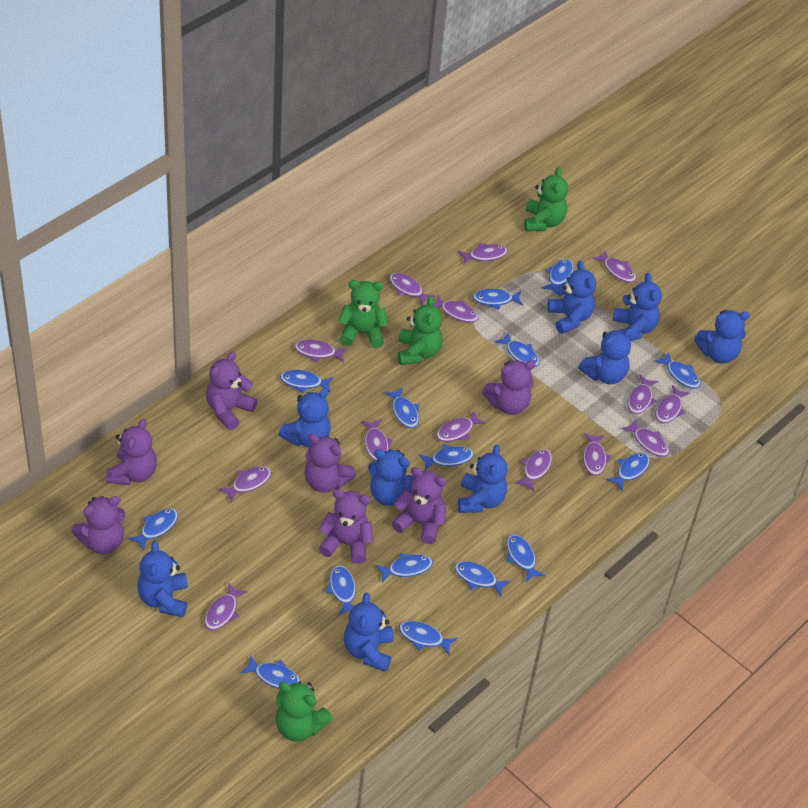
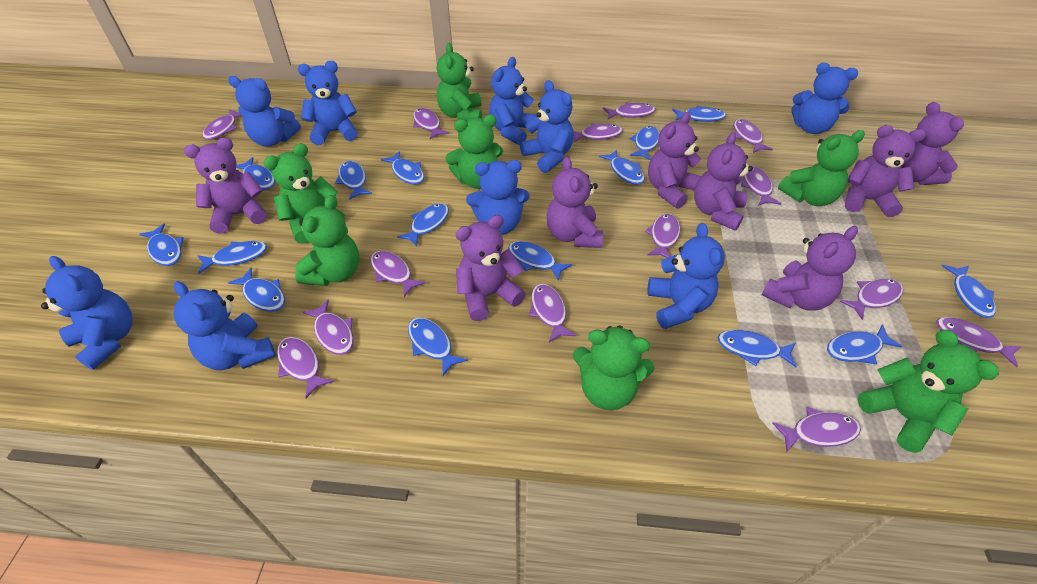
green teddy bear: [276,681,333,742] [338,280,389,348] [398,296,443,365] [524,167,568,231] = 4 -> [264,143,345,244] [295,195,360,286] [436,43,482,120] [445,115,503,189] [573,325,654,410] [778,130,865,206] [858,329,999,453] = 7
purple teddy bear: [72,496,125,554] [106,418,157,485] [206,352,257,430] [305,434,356,493] [319,489,373,564] [391,467,446,544] [482,360,536,415] = 7 -> [184,137,267,234] [456,215,525,321] [546,157,603,248] [648,112,701,209] [694,132,753,231] [762,226,858,311] [845,125,926,217] [901,102,964,185] = 8

